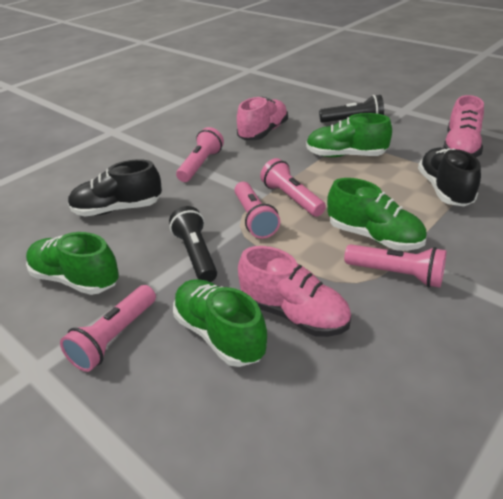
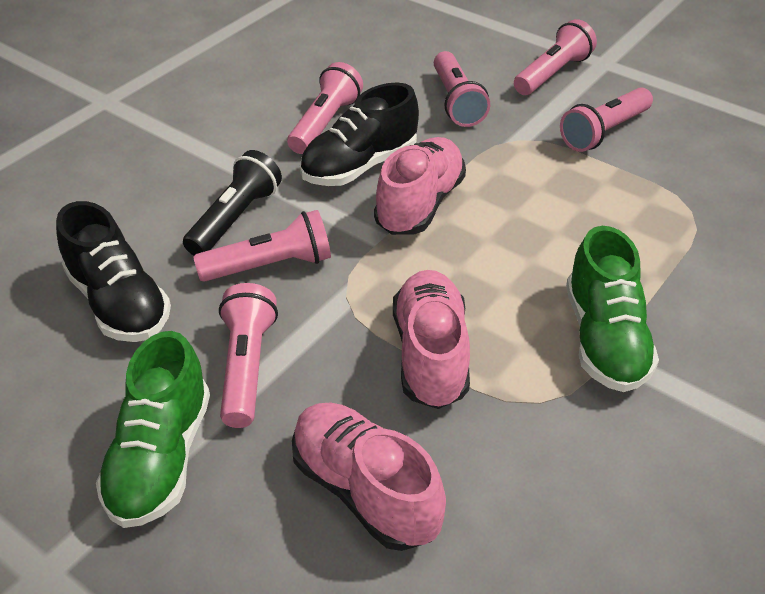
black flashlight: [169,206,217,282] [319,95,384,123] = 2 -> [183,150,282,255] = 1
green shoe: [26,232,119,295] [173,279,267,367] [306,113,392,157] [327,178,427,251] = 4 -> [96,331,210,528] [566,226,659,392] = 2
pink flashlight: [60,285,156,372] [176,127,224,182] [234,182,280,239] [260,158,326,217] [344,244,446,288] = 5 -> [193,210,331,282] [219,283,278,428] [287,62,363,154] [434,51,490,127] [514,19,597,95] [560,87,653,152] = 6

